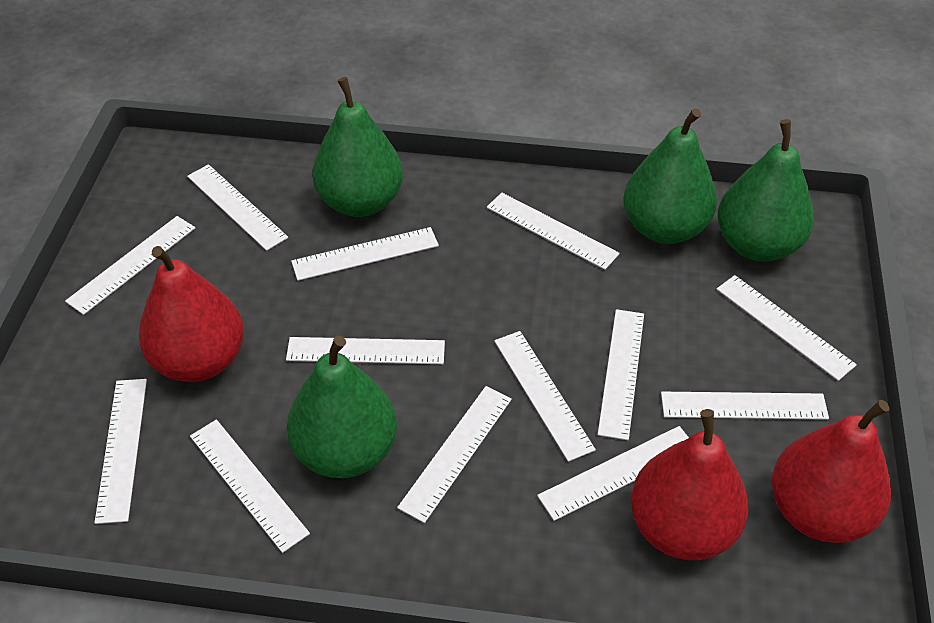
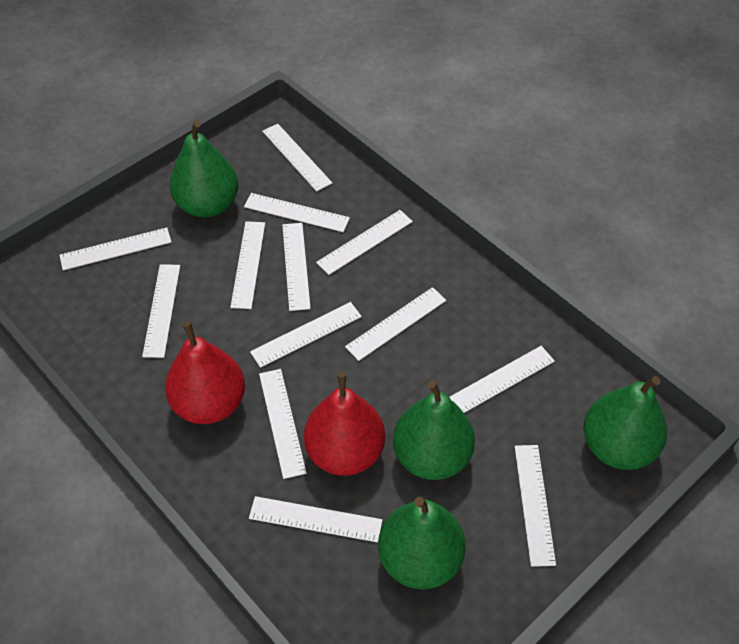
red pear: [139,246,244,382] [631,409,749,560] [772,400,891,543] = 3 -> [165,322,245,424] [304,372,385,476] = 2

